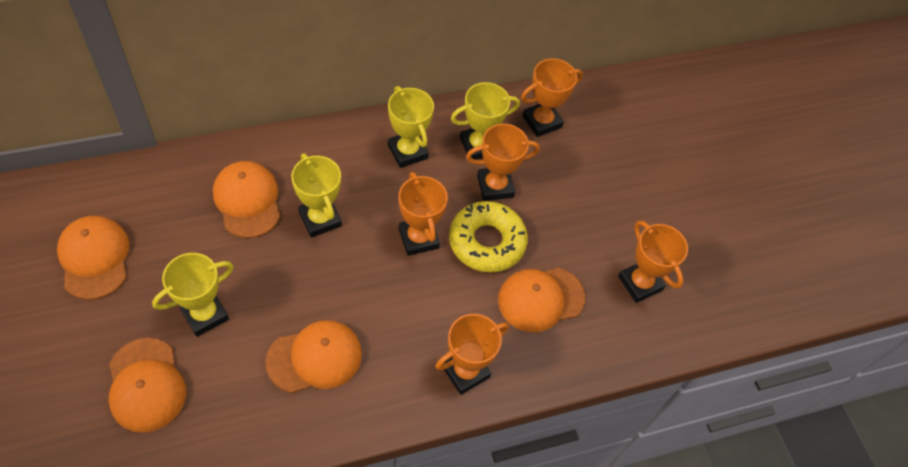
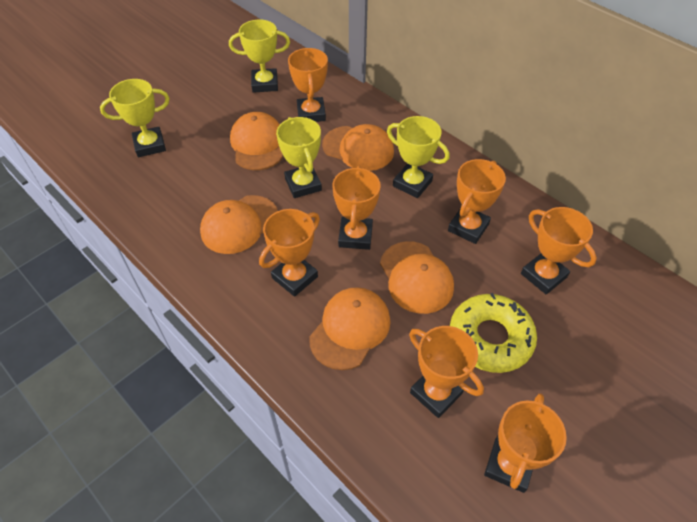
orange trophy: [399,172,448,256] [435,314,509,395] [466,124,540,201] [521,58,583,137] [618,221,688,303] = 5 -> [259,209,320,297] [288,48,328,122] [333,166,381,250] [409,326,484,418] [448,159,506,244] [484,393,567,493] [521,207,597,294] = 7

